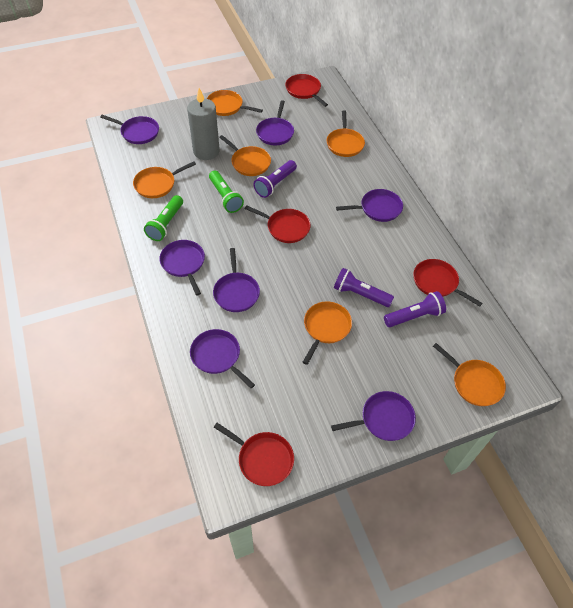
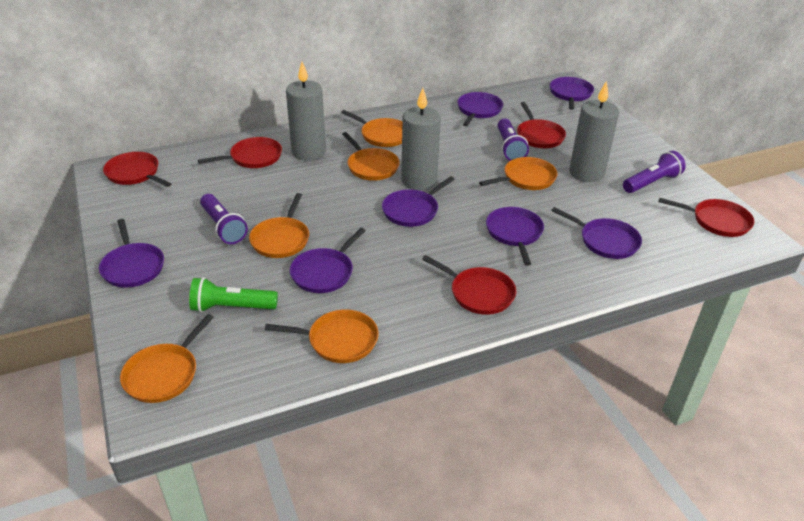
green flashlight: [144,195,183,241] [209,170,244,213] = 2 -> [189,277,278,312] = 1
grey candle: [187,88,220,160] = 1 -> [286,62,326,161] [401,88,441,190] [569,81,619,182] = 3
red pan: [214,423,294,486] [244,205,311,243] [285,74,328,107] [413,259,482,307] = 4 -> [103,152,171,187] [198,137,282,168] [422,255,516,315] [517,102,566,148] [659,198,755,237] = 5

